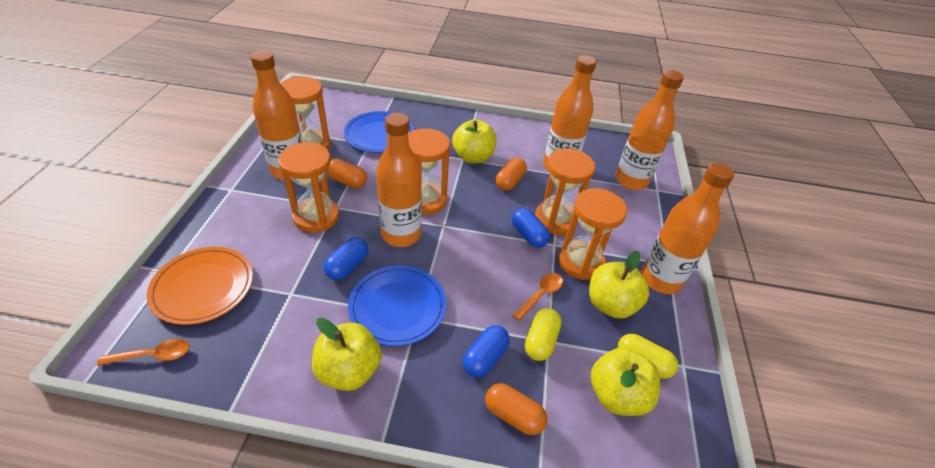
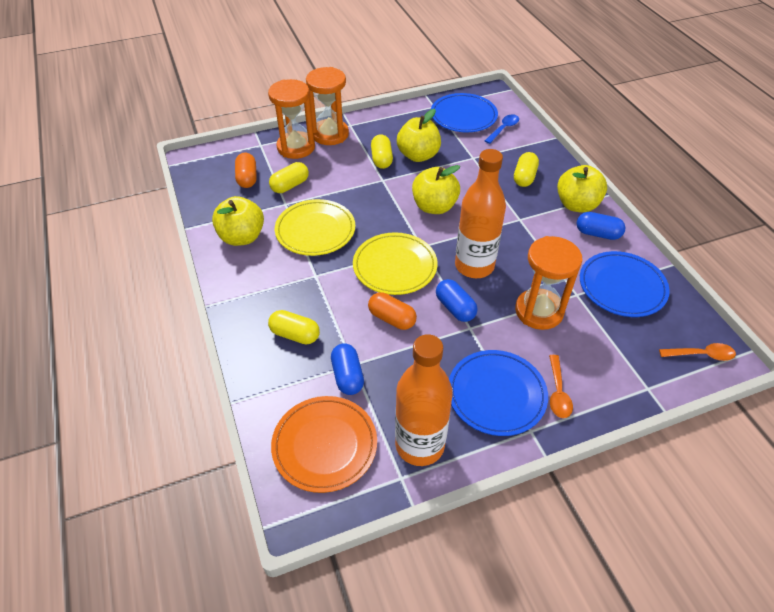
blue plate: [344,111,414,153] [348,265,446,346] = 2 -> [431,93,498,133] [449,350,548,436] [580,251,670,317] = 3
blue spoon: none = 0 -> [485,114,519,144] = 1
orange bottle: [251,50,303,180] [376,113,422,247] [543,55,597,170] [615,70,684,190] [641,163,734,294] = 5 -> [395,334,453,466] [455,149,506,278] = 2
orange capsule: [326,158,367,188] [485,383,547,435] [496,158,527,191] = 3 -> [235,153,257,188] [368,292,417,330] = 2
orange hourglass: [278,142,339,233] [280,76,331,150] [408,128,450,215] [535,148,595,235] [558,188,627,280] = 5 -> [268,79,315,159] [306,67,349,145] [515,236,582,330] = 3
yellow capsule: [525,308,561,361] [618,334,678,379] = 2 -> [268,310,320,344] [269,162,309,193] [371,134,393,169] [514,152,539,187] = 4
yellow plate: none = 0 -> [275,199,355,256] [353,232,438,295] = 2

